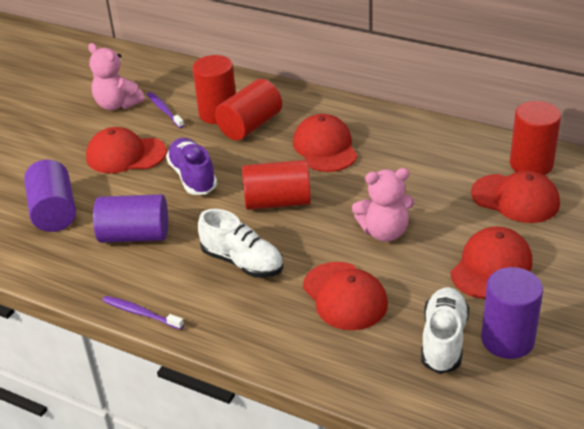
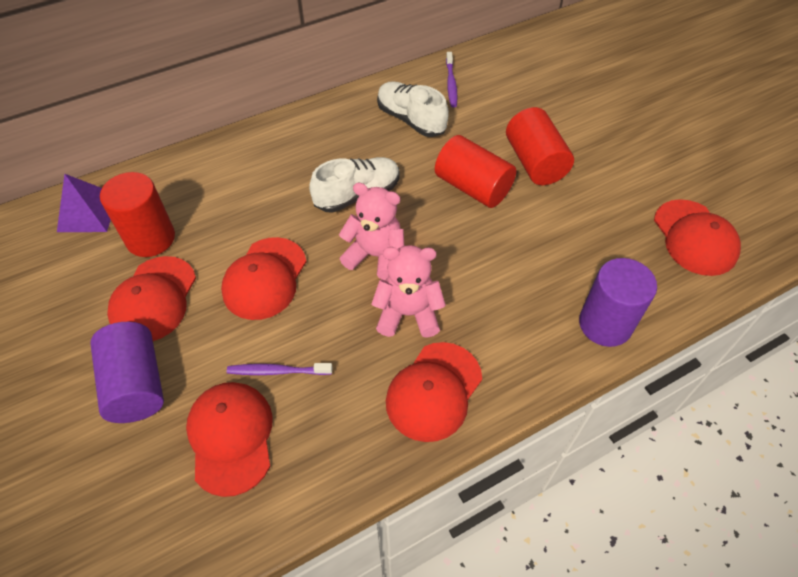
purple cylinder: [24,160,76,232] [93,194,168,243] [481,267,543,359] = 3 -> [90,322,164,423] [579,258,657,347] = 2
purple pyramid: none = 0 -> [57,174,111,232] = 1
purple shoe: [166,138,217,195] = 1 -> none = 0
red cylinder: [192,55,236,124] [215,79,282,140] [242,160,311,210] [510,101,561,175] = 4 -> [100,172,175,257] [435,135,516,208] [506,107,574,185] = 3

